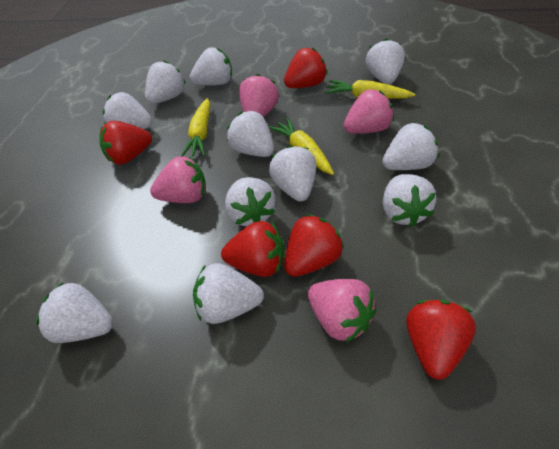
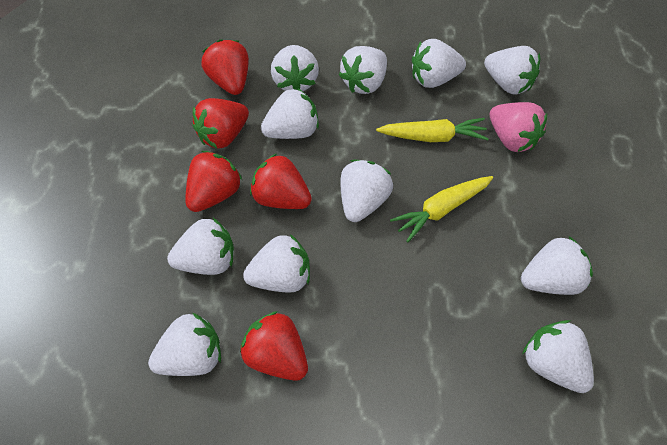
pink strawberry: [150,156,206,203] [239,74,279,117] [308,279,376,343] [344,89,394,134] = 4 -> [490,102,547,152] = 1
yellow carrot: [181,98,210,157] [268,118,334,175] [325,80,415,99] = 3 -> [376,118,489,142] [390,176,493,242] = 2

